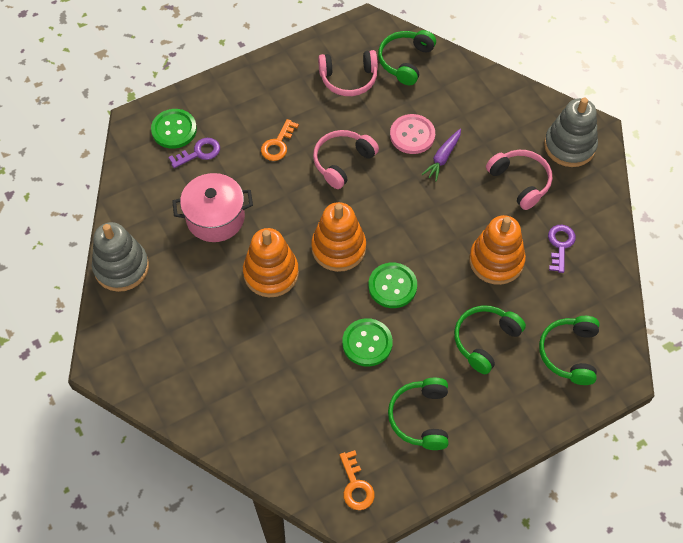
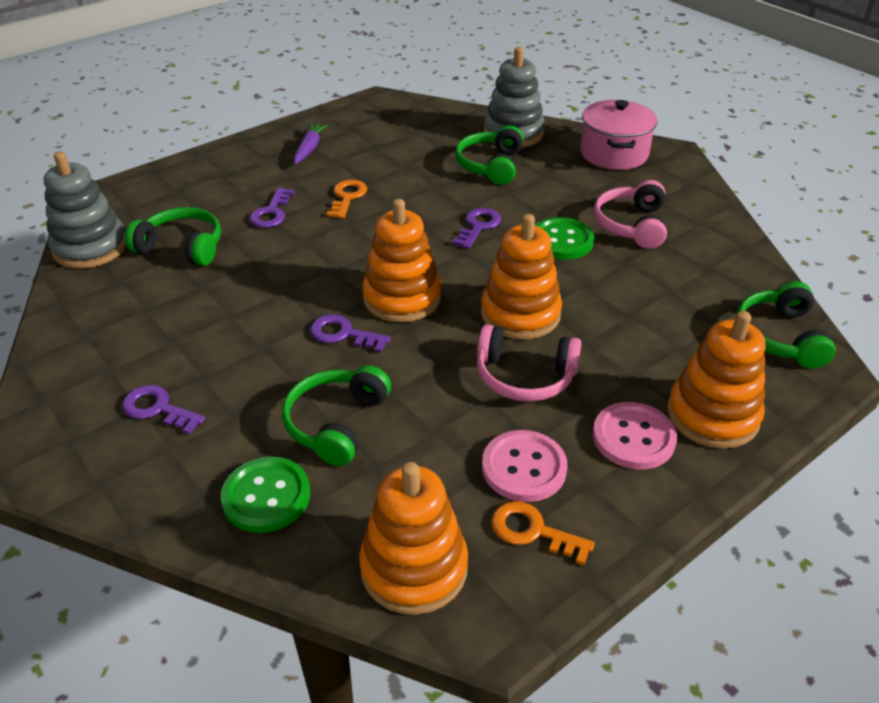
green button: [151,109,197,149] [342,318,393,367] [368,262,417,308] = 3 -> [221,457,310,533] [535,217,594,260] = 2
orange stacking toy: [243,228,299,297] [311,202,366,272] [469,215,526,285] = 3 -> [359,462,468,615] [362,199,441,322] [481,214,562,340] [667,311,766,449] = 4
pink button: [390,114,435,154] = 1 -> [482,430,568,502] [593,402,677,469] = 2
pink headphones: [313,130,379,189] [318,50,378,96] [486,150,552,210] = 3 -> [477,324,582,402] [594,180,667,249] = 2
purple key: [169,138,220,168] [548,225,576,273] = 2 -> [122,385,205,435] [249,188,295,228] [310,314,390,353] [452,208,501,249] = 4

